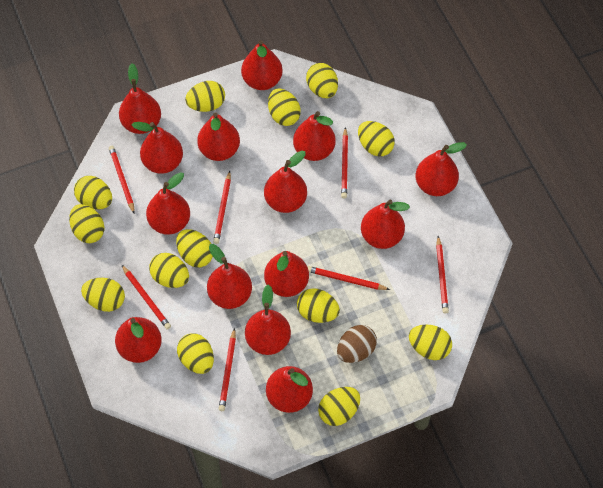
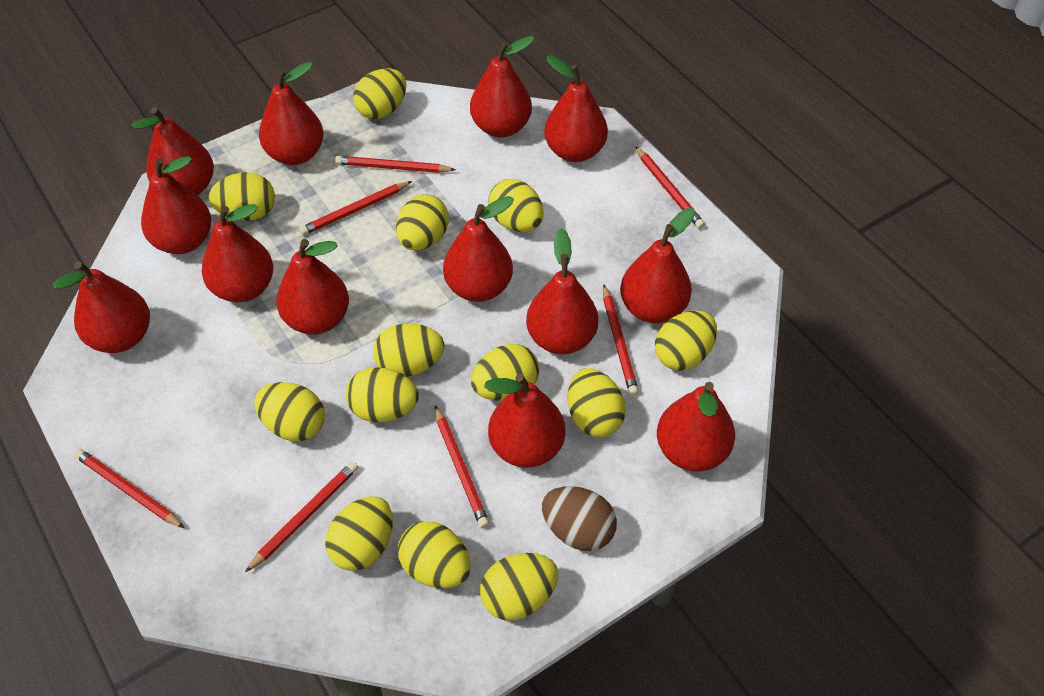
red pear: [115,317,162,363] [119,64,161,134] [132,122,183,174] [146,172,190,235] [197,112,240,161] [207,244,252,309] [241,40,283,90] [245,285,291,355] [264,151,307,213] [264,251,309,297] [266,366,313,413] [293,111,336,161] [361,199,410,249] [415,142,467,196] = 14 -> [52,261,150,353] [131,107,214,196] [141,156,211,254] [202,204,273,302] [259,62,324,165] [277,239,349,334] [443,196,514,302] [470,36,534,137] [484,374,565,468] [526,228,599,354] [544,55,608,162] [620,208,695,323] [657,382,735,471] = 13

